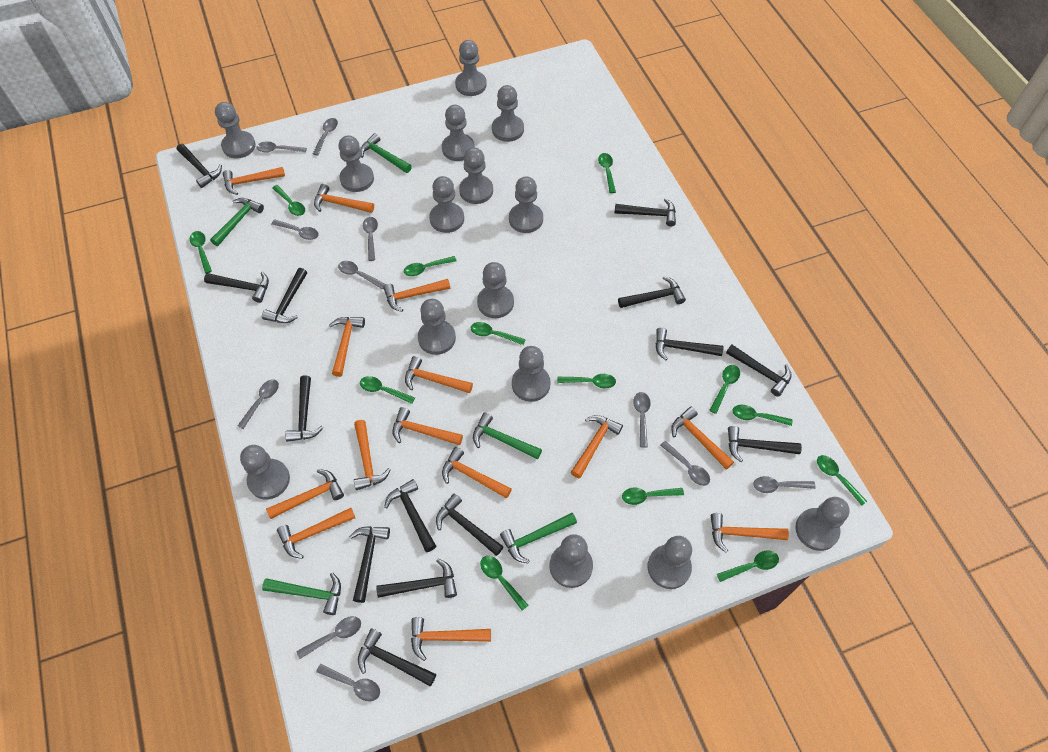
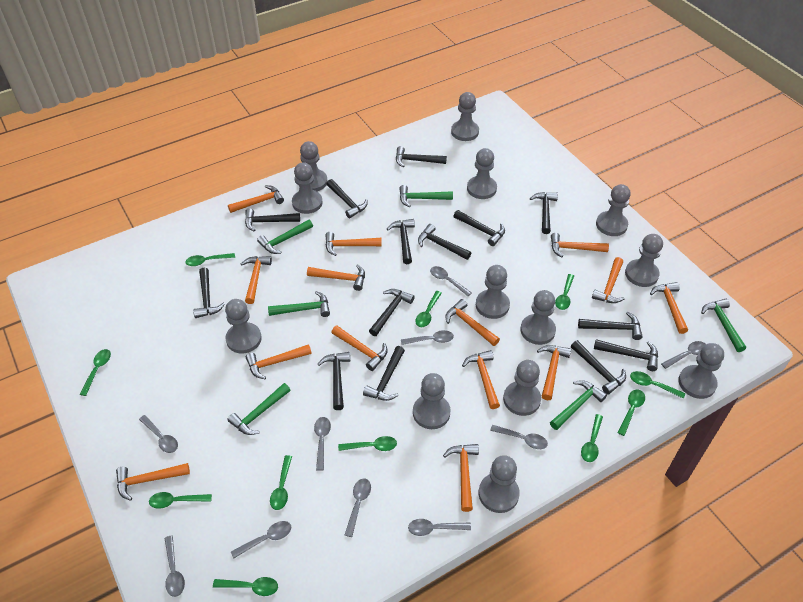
green hammer: [210,198,264,246] [262,573,341,615] [361,133,412,173] [473,412,542,460] [500,513,577,563] = 5 -> [228,383,290,435] [257,220,313,254] [268,291,330,317] [399,185,453,207] [550,380,607,430] [701,299,746,352] = 6
green spoon: [190,231,212,274] [272,185,305,216] [360,376,415,404] [404,256,456,276] [471,322,526,345] [480,556,528,611] [557,374,616,388] [598,153,616,193] [622,488,684,505] [709,365,740,414] [717,551,779,582] [733,405,792,426] [817,455,867,506] = 13 -> [79,349,111,396] [149,492,212,509] [185,253,235,266] [213,577,278,596] [270,455,292,510] [338,436,397,451] [415,291,442,327] [555,274,574,310] [581,414,603,462] [617,389,645,436] [630,371,685,399] = 11
grey pawn: [215,102,256,159] [240,445,290,499] [338,135,374,192] [418,299,456,355] [429,176,464,233] [442,105,475,161] [455,40,487,96] [459,147,493,204] [477,262,514,318] [492,85,524,142] [509,176,543,233] [512,346,551,402] [549,534,593,588] [647,536,692,589] [795,497,850,551] = 15 -> [225,299,262,354] [292,162,323,214] [300,141,327,191] [413,373,450,429] [451,92,479,141] [467,148,497,199] [476,265,510,319] [479,455,520,513] [503,360,541,416] [520,290,556,345] [596,184,631,236] [625,234,663,287] [678,343,724,399] = 13
grey spoon: [237,379,279,429] [256,141,307,153] [271,219,319,240] [296,616,361,659] [313,118,338,156] [316,664,380,701] [338,261,386,290] [363,217,378,261] [633,392,651,448] [660,441,710,486] [753,476,816,493] = 11 -> [139,415,178,453] [164,536,185,597] [231,521,291,559] [314,417,331,471] [345,479,371,537] [401,330,454,345] [408,519,471,536] [430,266,472,296] [490,425,548,449] [661,341,706,369] = 10

